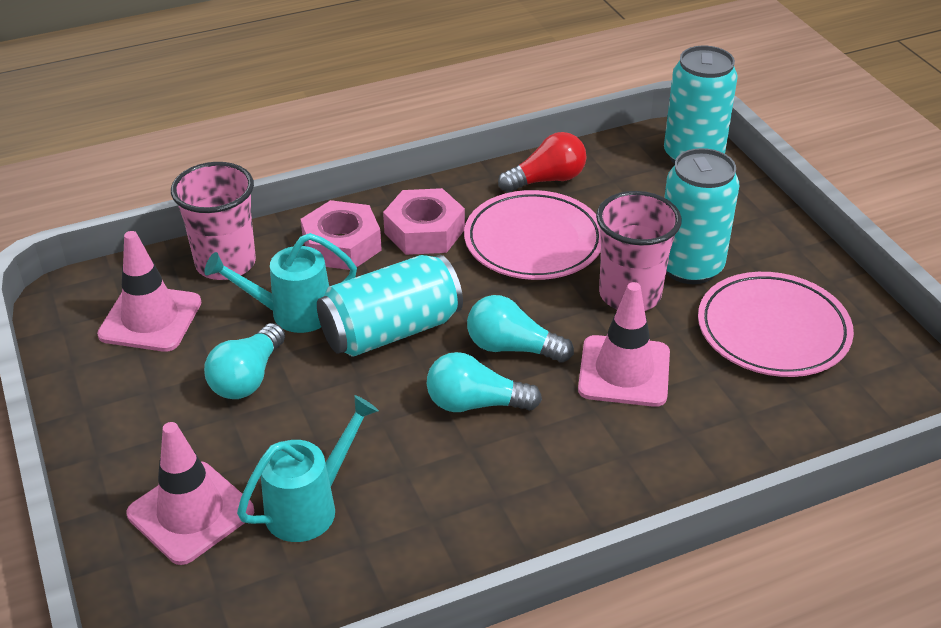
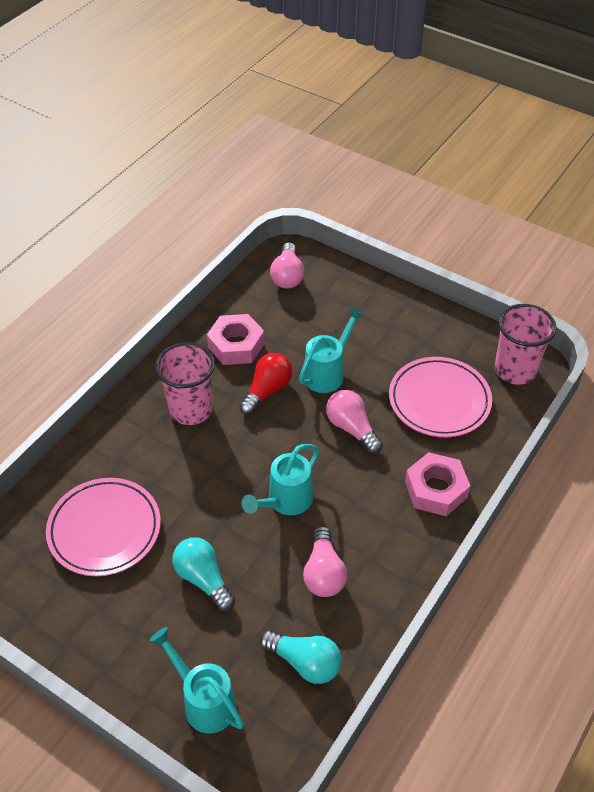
pink light bulb: none = 0 -> [270,242,304,289] [303,526,347,597] [326,390,383,454] = 3
pink traffic cone: [97,231,201,352] [127,422,254,565] [578,282,670,407] = 3 -> none = 0
turquoise can: [317,255,463,357] [664,46,738,164] [664,148,739,284] = 3 -> none = 0
turquoise light bulb: [204,323,285,399] [427,352,542,412] [467,295,574,363] = 3 -> [172,537,235,612] [260,630,342,684] = 2
turquoise watering can: [204,233,357,333] [237,395,379,542] = 2 -> [150,627,244,733] [241,444,319,515] [299,307,364,393] = 3

